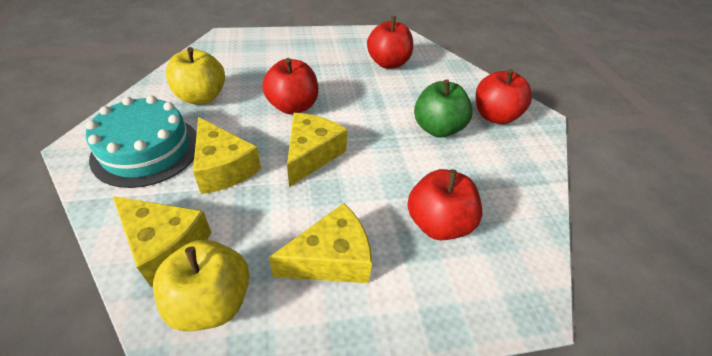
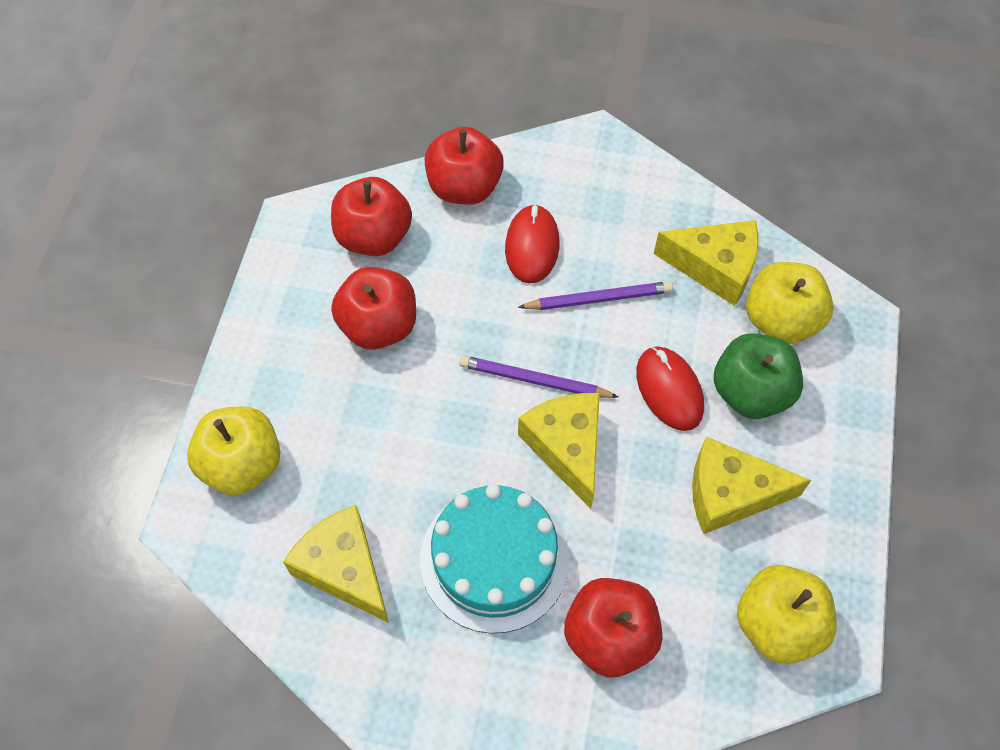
purple pencil: none = 0 -> [459,355,619,398] [518,281,673,310] = 2
red mouse: none = 0 -> [505,204,560,284] [636,346,704,431] = 2
yellow apple: [153,240,250,331] [166,47,225,104] = 2 -> [187,406,281,495] [737,565,837,664] [746,262,834,344] = 3

